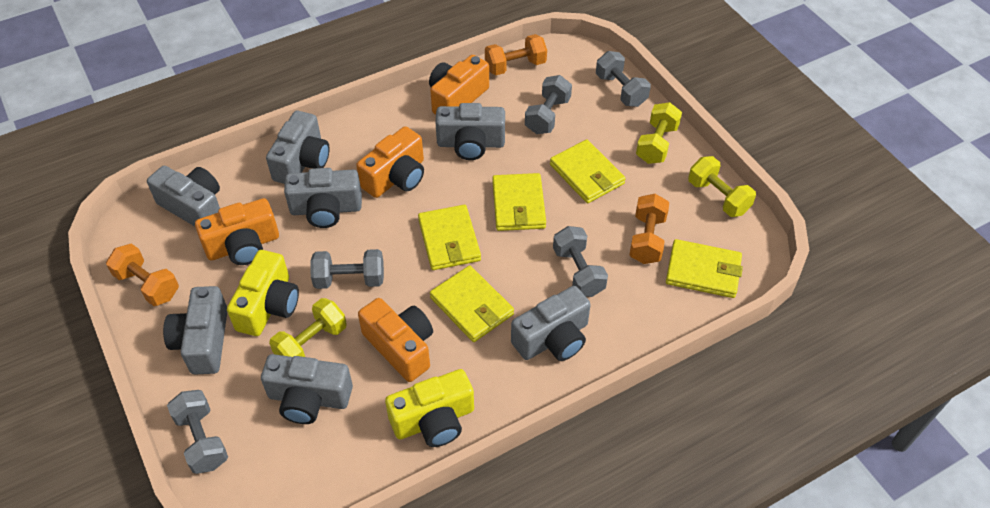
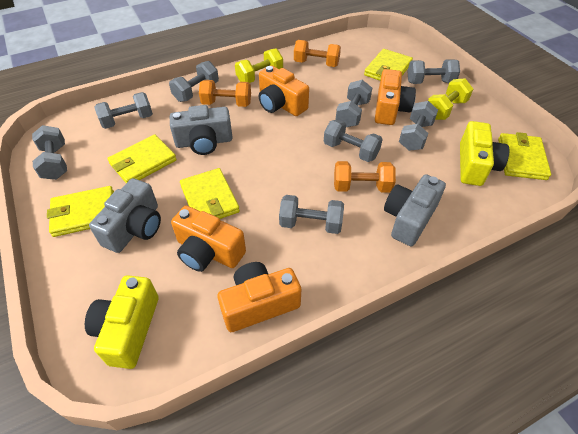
grey camera: [147,166,220,227] [163,286,227,375] [261,354,353,424] [266,111,330,184] [284,168,362,228] [435,103,505,160] [511,286,591,361] = 7 -> [89,178,161,253] [170,105,233,155] [384,174,446,246] = 3
grey dumbbell: [167,390,228,474] [310,249,384,289] [525,75,572,134] [553,226,608,297] [596,51,651,107] = 5 -> [32,125,67,180] [94,92,153,129] [169,61,219,102] [279,195,344,234] [324,119,383,162] [336,80,372,127] [399,101,438,151] [407,59,460,84] = 8
yellow dumbbell: [269,298,347,357] [636,102,682,164] [688,156,756,217] = 3 -> [235,48,283,83] [428,78,473,120] = 2

